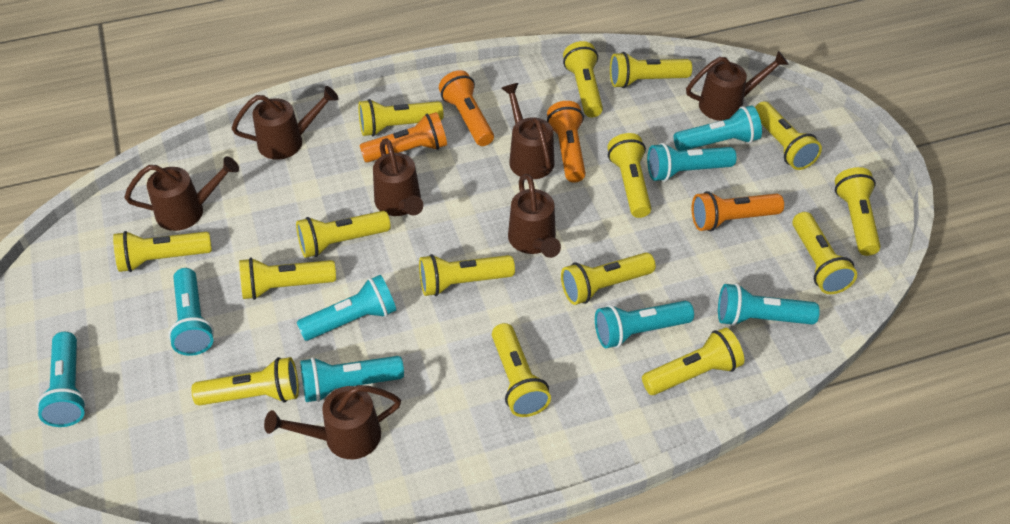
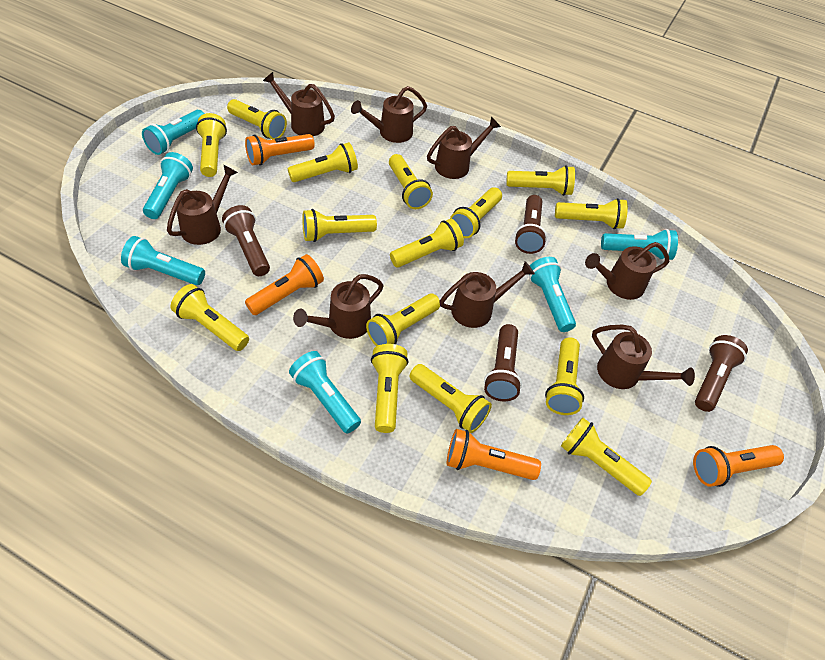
brown flashlight: none = 0 -> [222,205,270,276] [484,324,522,401] [514,195,547,254] [695,335,748,412] = 4
brown watering can: [125,156,239,231] [232,86,339,160] [264,385,401,459] [373,138,423,216] [501,83,555,179] [508,174,561,258] [686,51,789,121] = 7 -> [167,165,238,245] [263,72,335,136] [293,274,383,339] [351,86,427,143] [427,117,501,179] [439,261,535,328] [585,242,669,300] [592,325,695,389] = 8
turquoise flashlight: [37,332,87,427] [168,268,214,356] [297,275,396,341] [300,356,404,402] [595,301,694,348] [647,143,737,182] [674,106,762,151] [718,283,820,326] = 8 -> [121,236,205,285] [142,110,204,155] [143,152,193,219] [289,351,361,434] [529,257,576,332] [601,229,678,261] = 6

